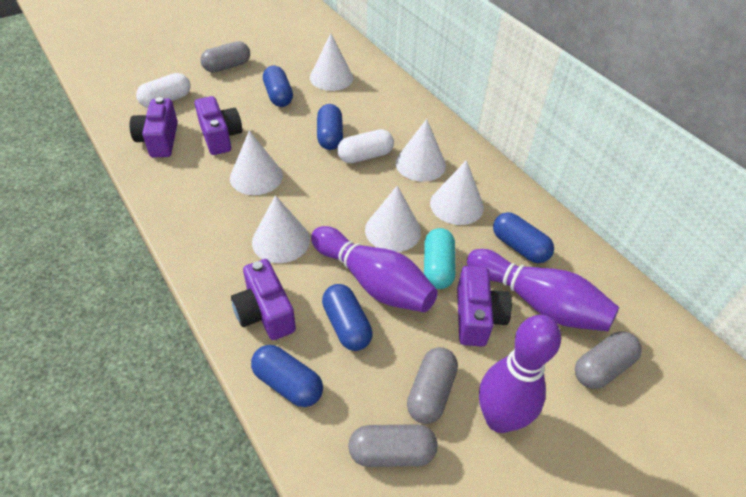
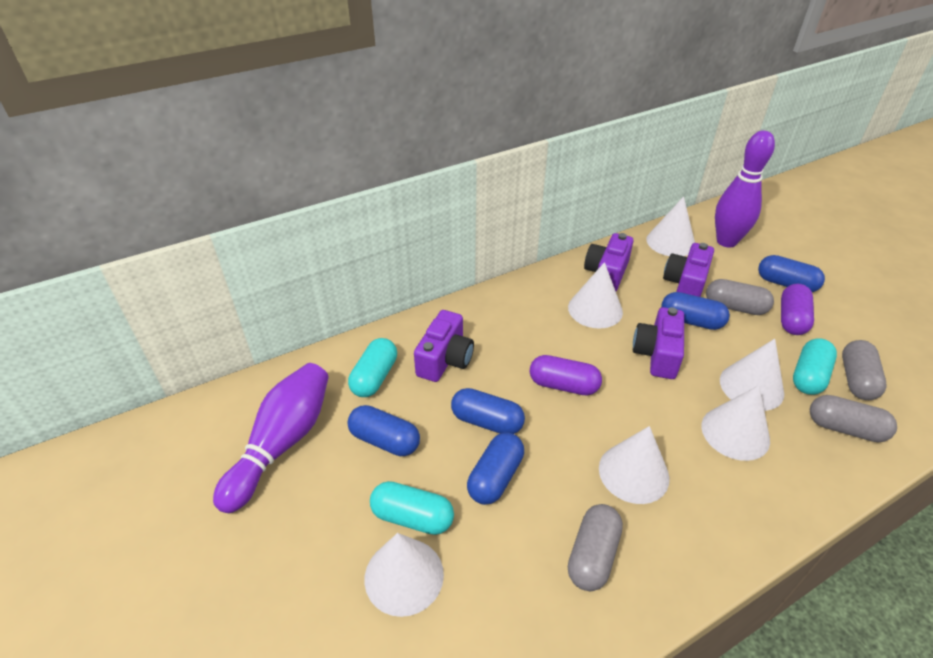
purple bowling pin: [311,226,438,312] [467,249,619,331] [479,315,561,433] = 3 -> [213,363,329,513] [715,130,775,248] = 2
purple capsule: none = 0 -> [530,355,602,396] [781,284,814,335] = 2
turquoise capsule: [424,228,456,289] = 1 -> [348,338,397,397] [370,481,454,535] [793,338,837,395] = 3
white capsule: [136,73,191,108] [337,129,394,163] = 2 -> none = 0

